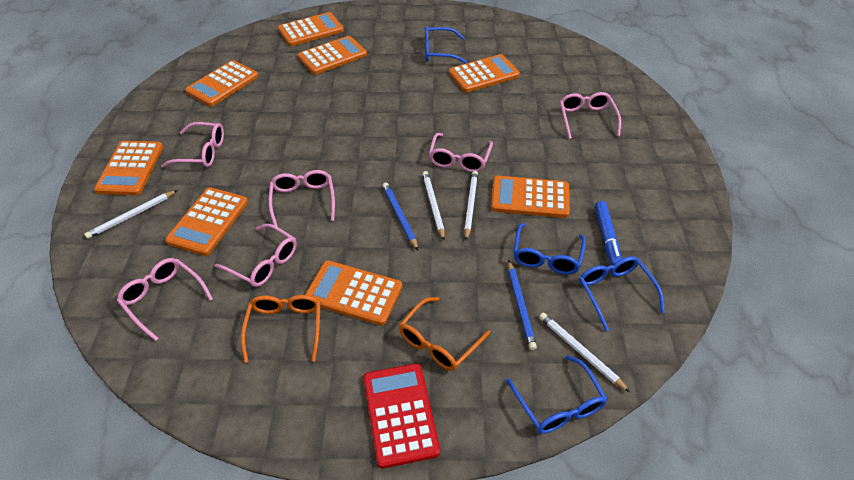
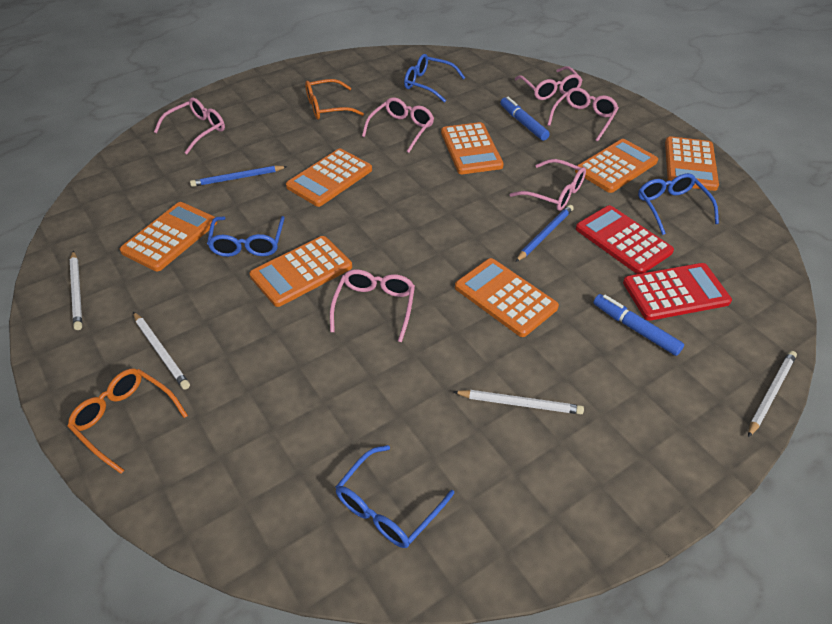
blue marker: [595,201,622,265] = 1 -> [500,97,550,141] [593,294,684,356] = 2
orange calculator: [94,141,163,195] [165,187,248,256] [185,60,259,107] [278,12,344,46] [298,36,367,74] [305,260,402,326] [449,54,520,92] [491,176,570,218] = 8 -> [120,202,217,271] [249,236,352,307] [286,149,372,207] [441,122,504,174] [455,258,559,337] [575,139,658,193] [665,136,719,191] = 7
red calculator: [363,364,440,468] = 1 -> [576,205,674,274] [623,263,732,321] = 2

